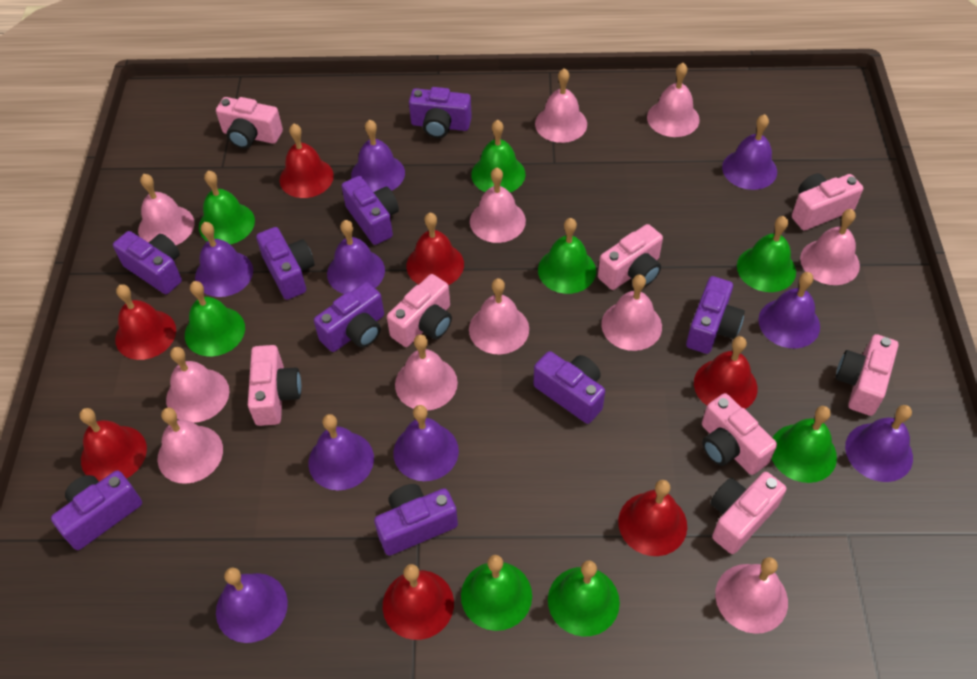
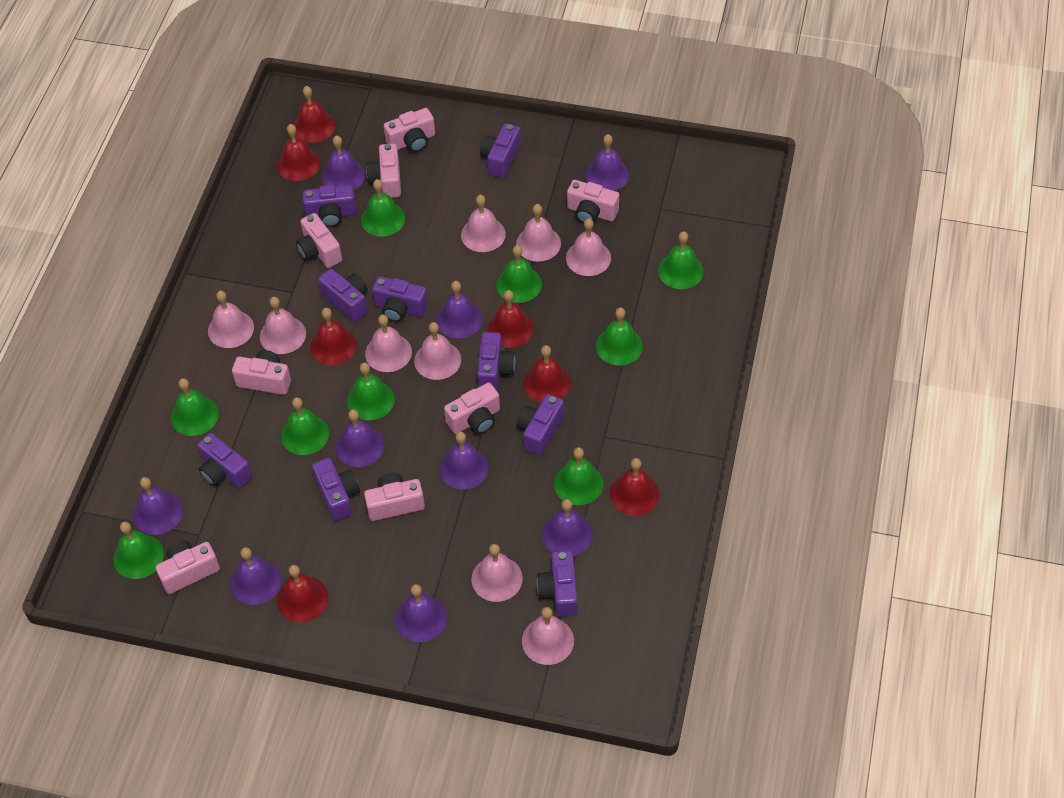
green bell: [185,281,245,357] [199,171,255,244] [461,555,532,631] [471,120,525,192] [538,218,596,294] [548,560,620,637] [737,216,796,292] [771,406,837,483] = 8 -> [113,521,164,579] [171,378,219,436] [281,397,329,455] [347,363,395,420] [361,179,405,237] [496,245,542,303] [554,447,604,505] [596,308,643,365] [658,231,704,289] = 9
pink bell: [138,174,195,245] [157,407,223,484] [166,347,229,423] [395,334,458,410] [469,278,529,355] [470,167,526,243] [535,68,587,143] [601,274,662,351] [647,63,700,137] [715,557,788,634] [800,209,860,285] = 11 -> [208,291,254,348] [260,297,306,354] [365,315,412,372] [414,322,461,380] [461,195,506,252] [471,544,523,602] [516,204,561,262] [522,607,574,665] [566,218,611,276] = 9

